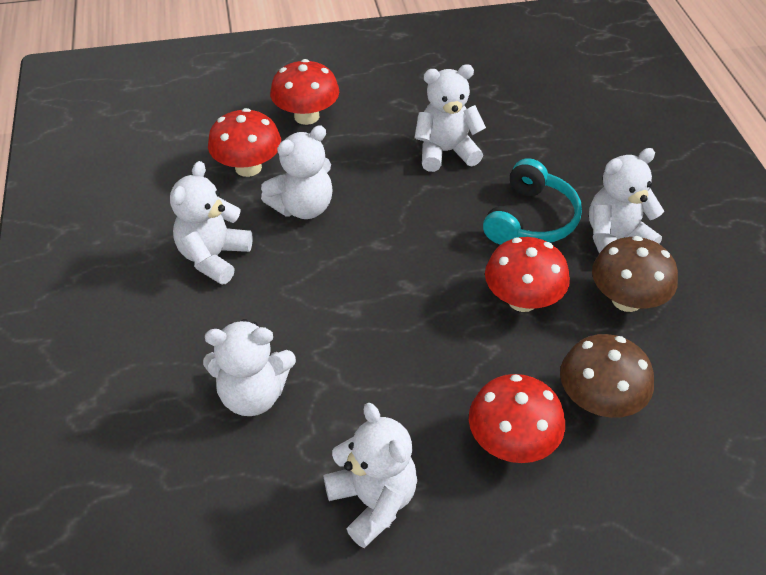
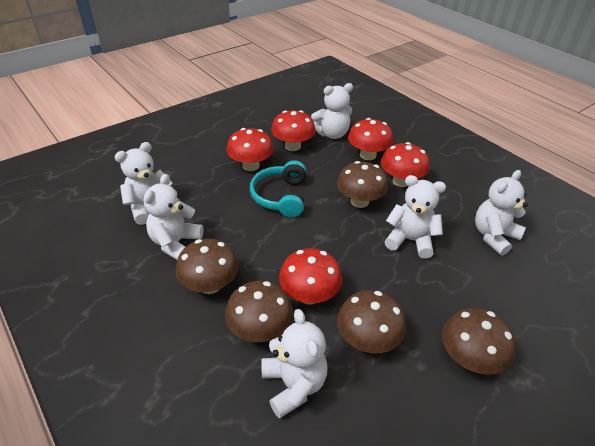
brown mushroom: [560,334,654,418] [592,236,678,312] = 2 -> [176,239,239,294] [225,281,293,342] [337,161,388,208] [337,290,406,353] [442,308,516,375] = 5
red mushroom: [208,108,281,177] [270,59,339,125] [469,374,565,463] [485,237,570,312] = 4 -> [227,128,274,171] [271,110,316,151] [279,248,342,305] [348,118,393,160] [381,142,429,187] = 5

